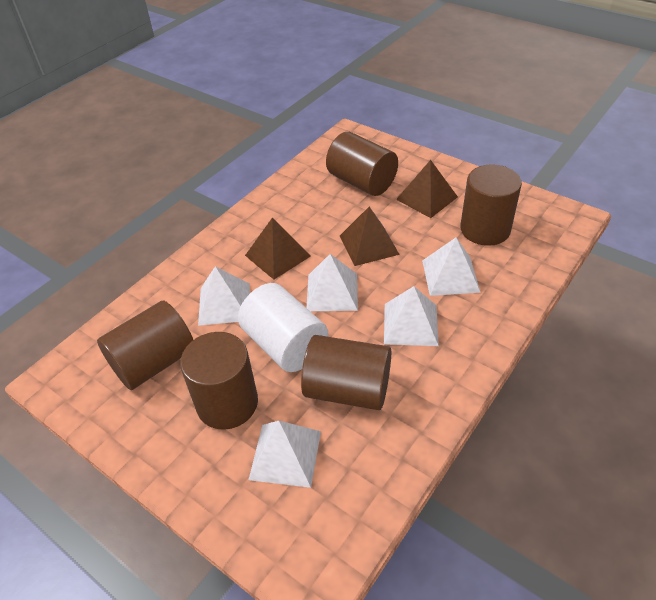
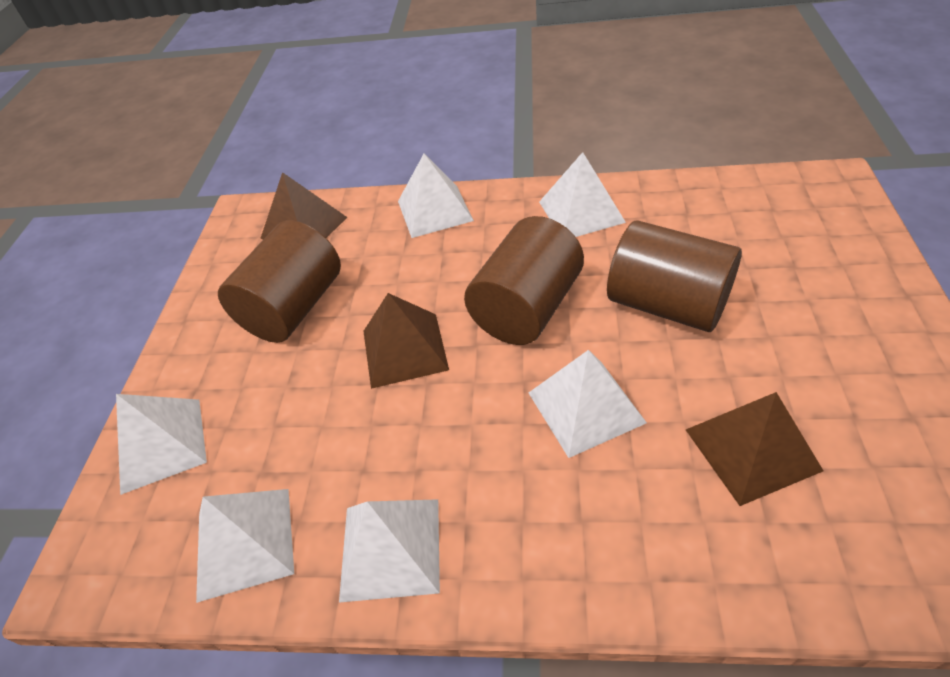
brown cylinder: [97,301,193,390] [180,332,258,430] [301,335,391,410] [326,132,398,196] [460,164,522,246] = 5 -> [218,220,341,343] [464,216,584,345] [607,220,742,332] = 3
white cylinder: [238,283,328,372] = 1 -> none = 0
white pyramid: [198,266,250,326] [249,421,321,488] [307,254,358,311] [384,286,439,346] [422,238,481,296] = 5 -> [116,394,207,495] [196,489,294,603] [339,499,440,603] [398,154,474,238] [529,350,647,458] [539,152,626,237] = 6

